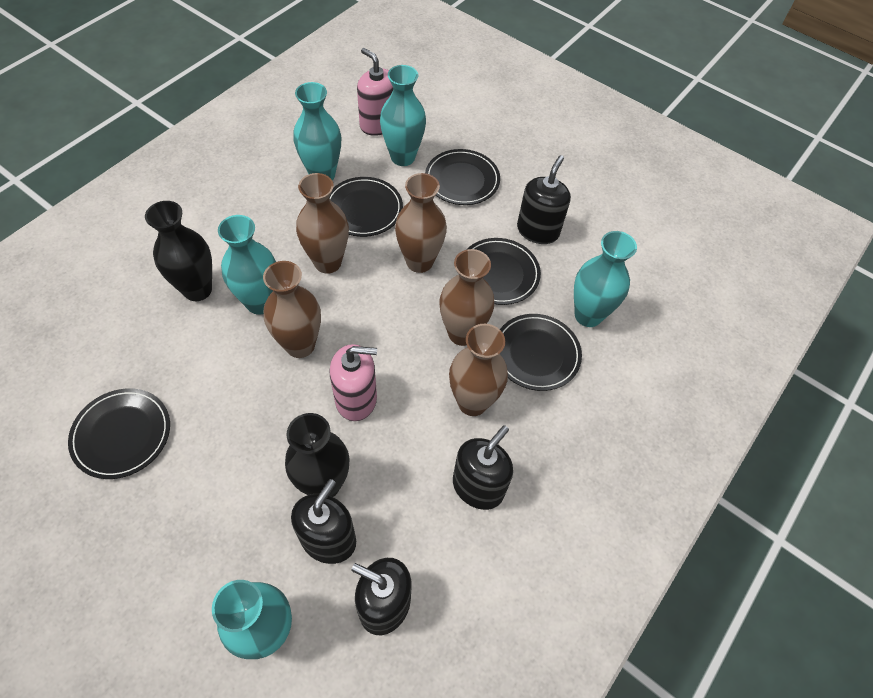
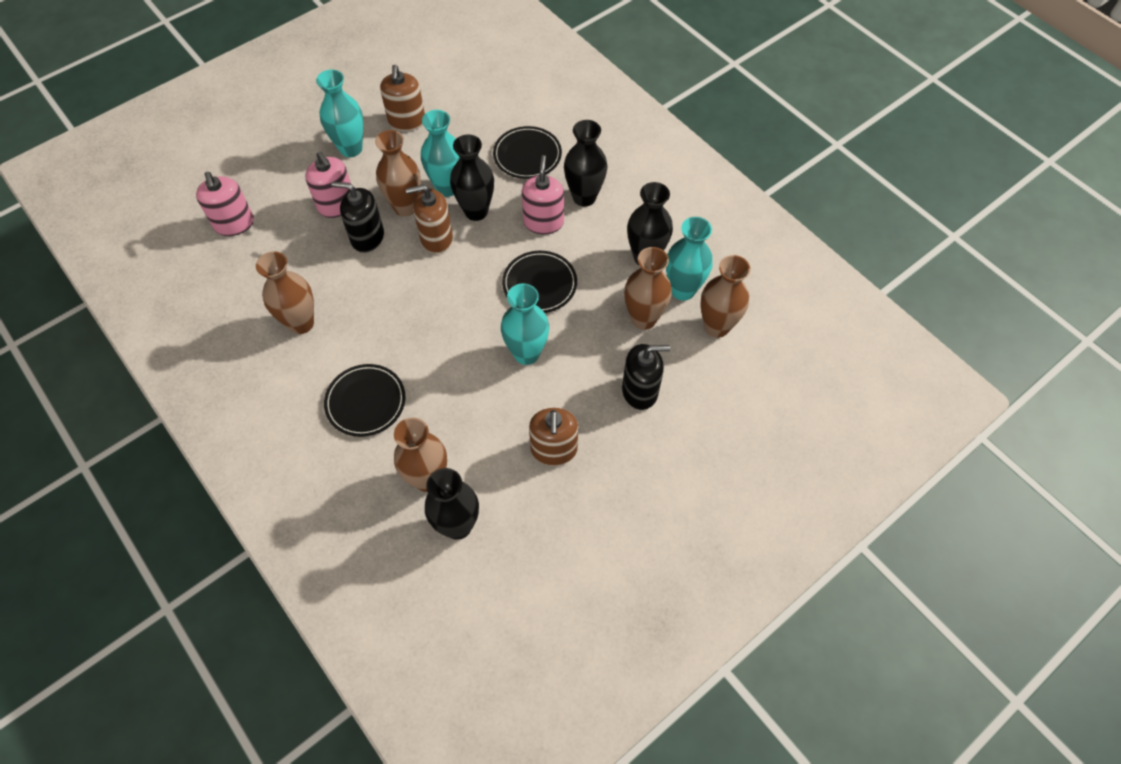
black plate: [68,388,170,479] [329,177,403,237] [425,149,500,205] [466,238,541,305] [499,314,582,391] = 5 -> [324,364,405,437] [493,126,562,179] [502,251,577,313] = 3
black soap dispenser: [291,479,356,564] [351,558,411,635] [453,425,513,510] [517,155,571,244] = 4 -> [331,182,384,253] [622,344,670,410] = 2
black vase: [145,201,212,301] [285,413,349,497] = 2 -> [425,468,479,540] [450,134,494,221] [564,120,607,207] [627,182,673,266] = 4
brown soap dispenser: none = 0 -> [380,65,425,131] [406,185,453,254] [529,408,578,466] = 3
pink soap dispenser: [330,344,377,421] [357,48,393,136] = 2 -> [196,172,254,236] [305,152,351,218] [522,155,564,234] = 3
turquoise vase: [212,580,292,659] [218,215,276,314] [293,82,341,180] [380,65,426,166] [574,231,637,327] = 5 -> [316,70,364,157] [421,110,460,197] [501,283,549,365] [666,217,713,301] = 4

